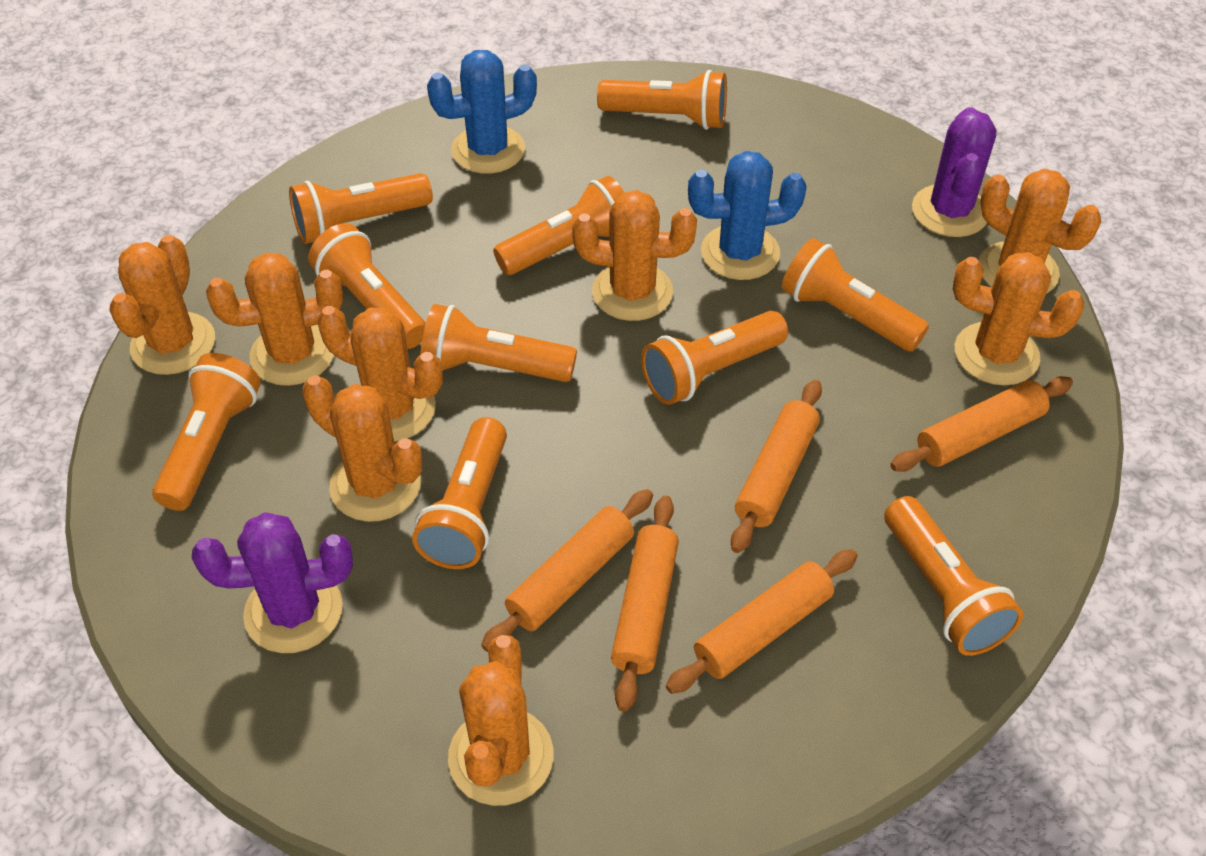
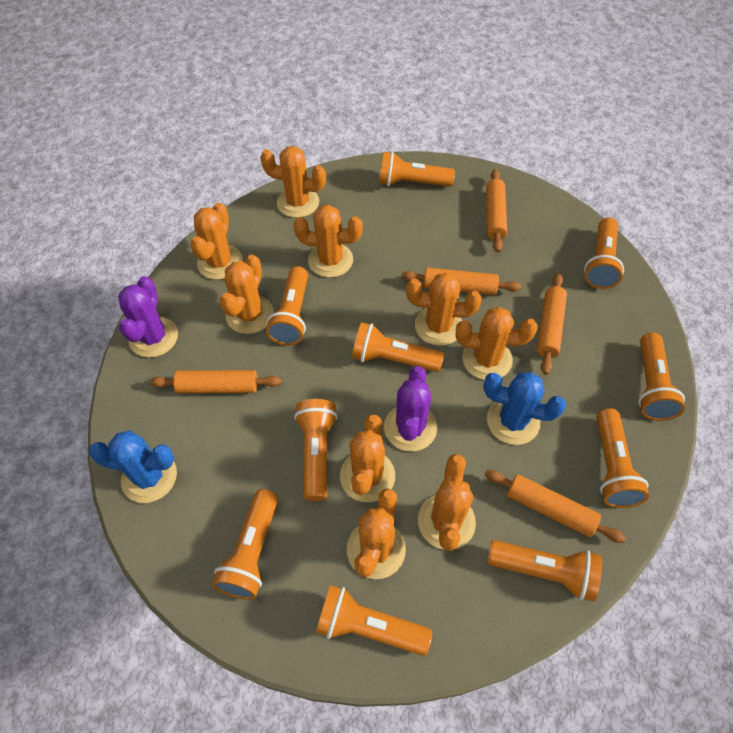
orange cactus: [109,235,215,375] [206,253,343,386] [302,375,422,522] [317,306,443,442] [448,635,553,806] [572,190,697,321] [953,252,1084,385] [979,169,1101,294] = 8 -> [191,203,243,280] [220,255,274,334] [260,146,326,218] [293,205,363,277] [340,414,395,502] [347,488,406,579] [406,272,482,346] [418,454,476,551] [456,307,538,380] = 9

